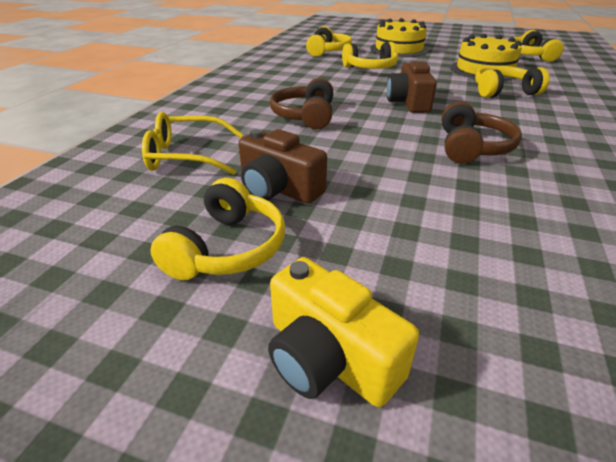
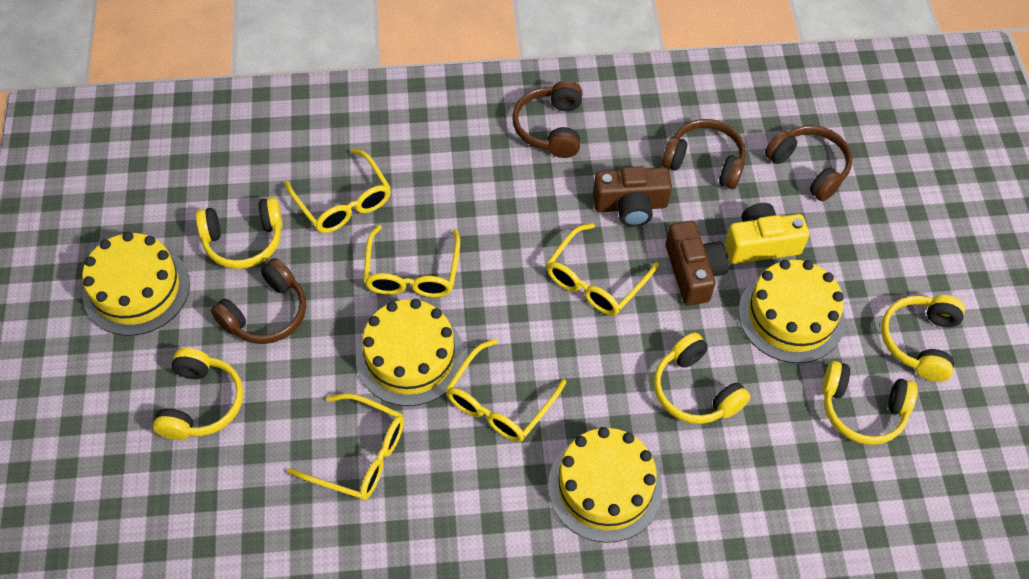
brown headphones: [270,78,333,129] [442,102,522,163] = 2 -> [211,258,306,344] [512,81,582,158] [662,119,746,189] [765,125,852,202] = 4
yellow cake: [370,18,429,57] [450,34,522,80] = 2 -> [82,232,190,336] [356,299,464,406] [548,427,663,543] [738,260,845,363] = 4
yellow glasses: [142,112,243,175] = 1 -> [284,148,391,233] [287,393,404,500] [364,225,460,297] [446,339,566,442] [546,223,659,316] = 5

